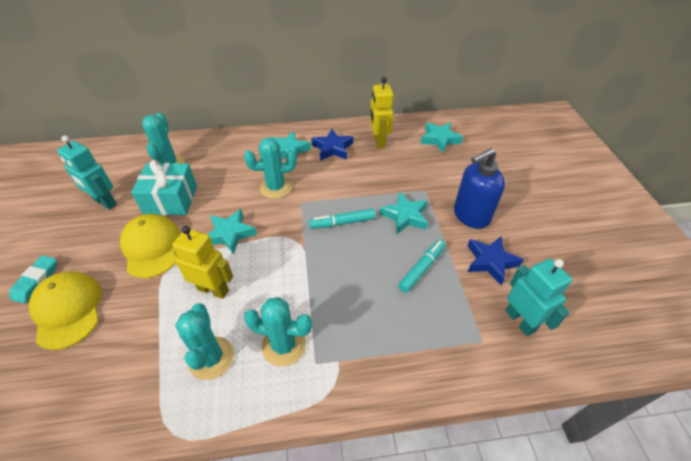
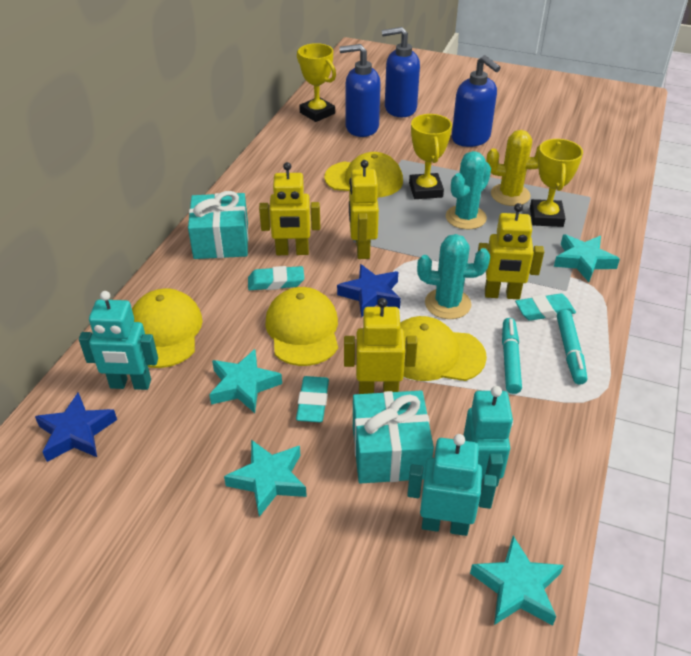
blue soap dispenser: [454,148,505,229] = 1 -> [339,44,381,137] [382,27,420,117] [452,55,501,147] = 3
turquoise cactus: [142,113,185,164] [175,303,234,380] [244,138,297,199] [244,297,312,367] = 4 -> [417,234,490,319] [446,151,491,229] = 2
turquoise eraser: [9,255,57,303] = 1 -> [248,266,304,290] [296,376,329,422] [515,293,576,321] = 3
turquoise gift: [131,160,197,215] = 1 -> [188,191,248,259] [353,391,434,484] = 2
turquoise robot: [57,136,117,210] [505,259,572,336] = 2 -> [79,291,158,390] [407,434,497,536] [463,386,513,487] = 3
yellow cactus: none = 0 -> [486,130,541,206] = 1
yellow cap: [28,271,101,350] [120,214,180,278] = 2 -> [132,288,203,368] [265,287,338,366] [324,152,403,198] [400,316,487,381] = 4
yellow robot: [172,226,233,299] [370,77,393,149] = 2 -> [259,162,320,255] [344,298,418,394] [349,160,379,259] [478,203,544,299] = 4
yellow trophy: none = 0 -> [297,43,336,122] [409,114,452,199] [530,139,583,227] = 3

